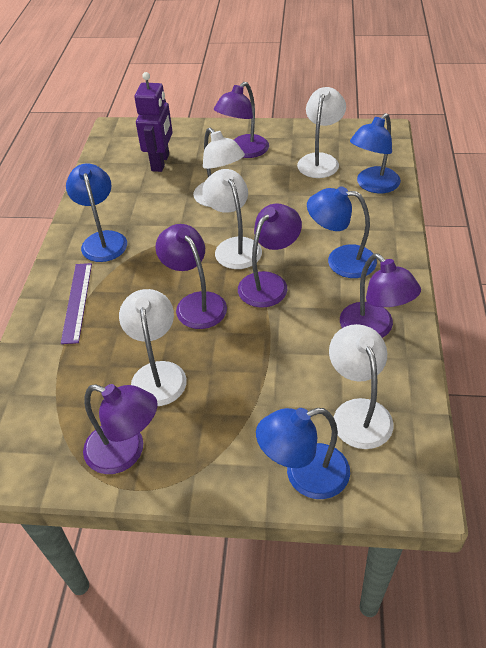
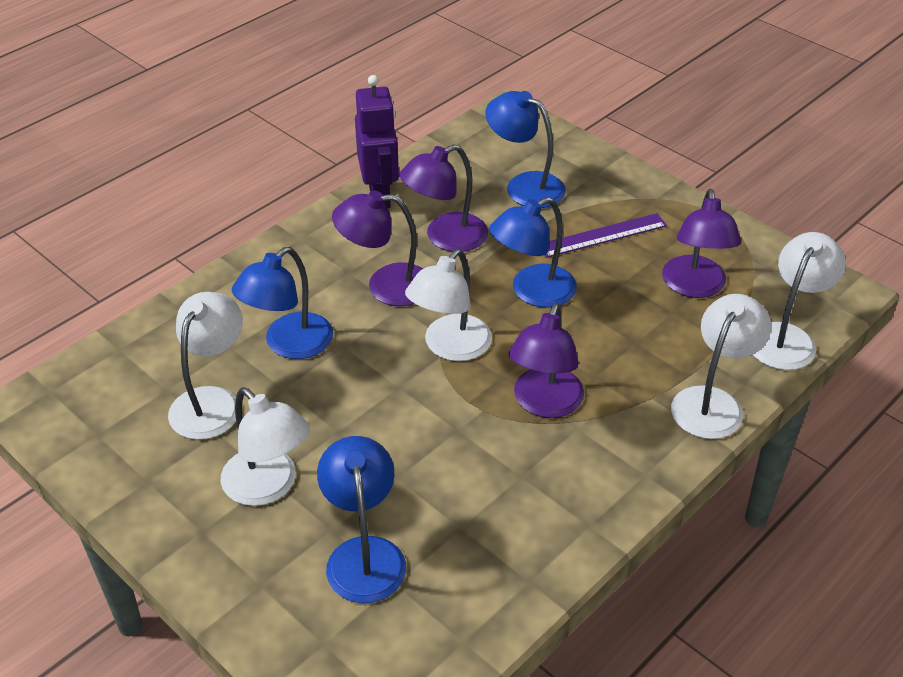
purple lamp: [83,384,157,474] [155,224,227,329] [214,82,269,158] [238,204,302,308] [340,253,421,338] = 5 -> [332,190,423,306] [400,144,488,252] [509,303,584,418] [662,189,741,298] = 4

